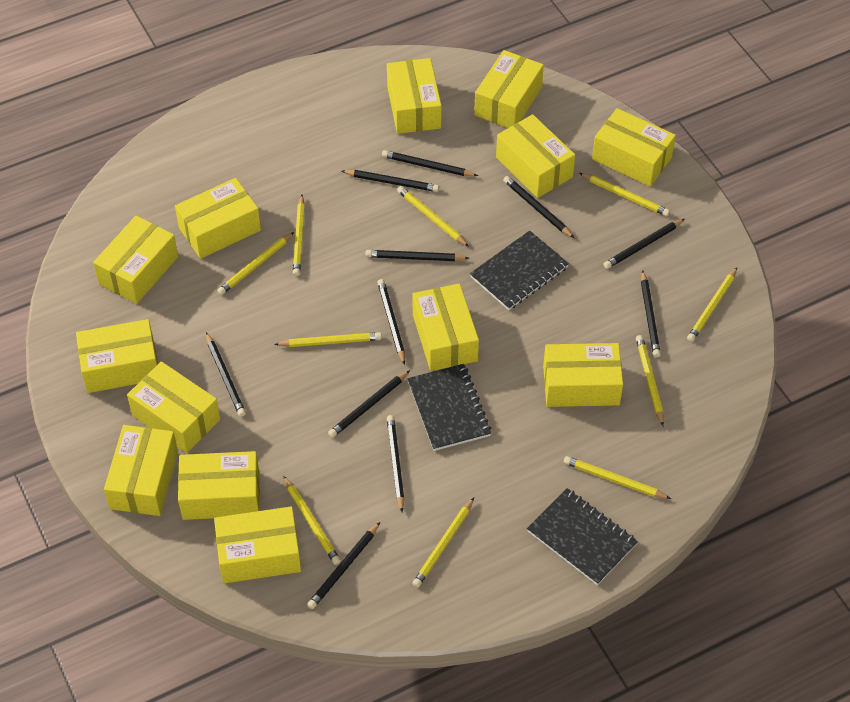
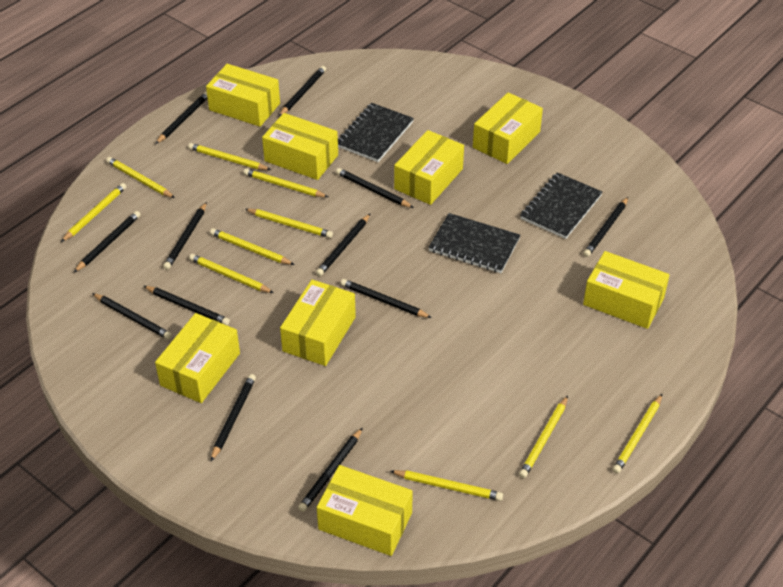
black pencil: [206,332,246,417] [307,522,380,609] [328,370,410,438] [342,170,439,192] [366,250,469,261] [377,279,405,365] [382,150,478,176] [387,415,405,512] [503,176,574,238] [604,219,684,269] [641,270,661,357] = 11 -> [74,211,141,272] [92,293,172,340] [144,286,230,325] [156,92,207,144] [163,202,207,270] [211,374,256,461] [279,66,326,116] [298,428,363,512] [316,214,370,276] [336,168,414,208] [340,279,432,318] [583,197,628,257] = 12
yellow box: [76,319,158,393] [93,216,178,304] [104,425,178,516] [127,361,220,453] [175,178,261,259] [178,451,260,520] [214,506,301,583] [387,58,442,134] [412,284,479,371] [474,50,544,128] [496,114,575,198] [543,343,623,407] [592,108,676,187] = 13 -> [155,313,240,403] [206,64,280,127] [262,113,338,180] [280,280,356,366] [317,465,413,556] [394,130,464,205] [473,92,543,164] [583,251,670,329] = 8

